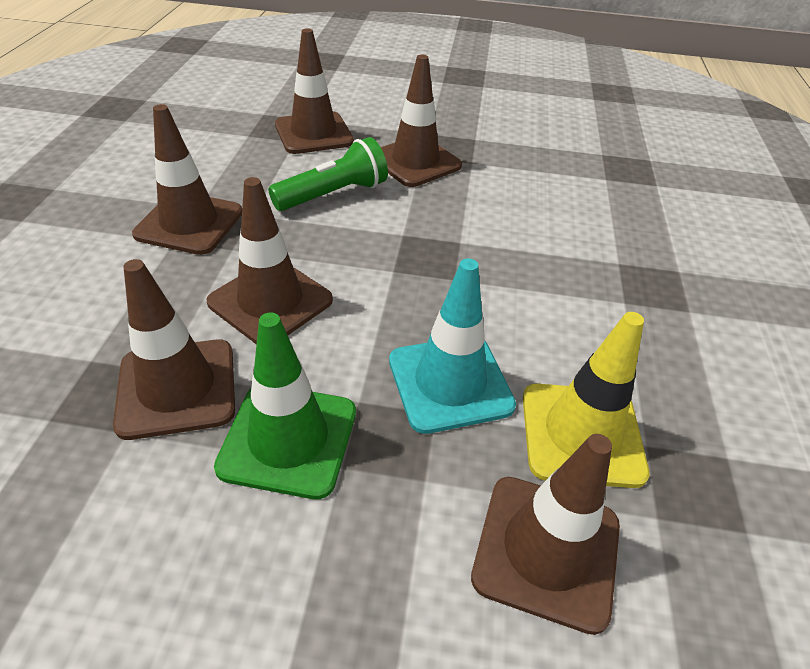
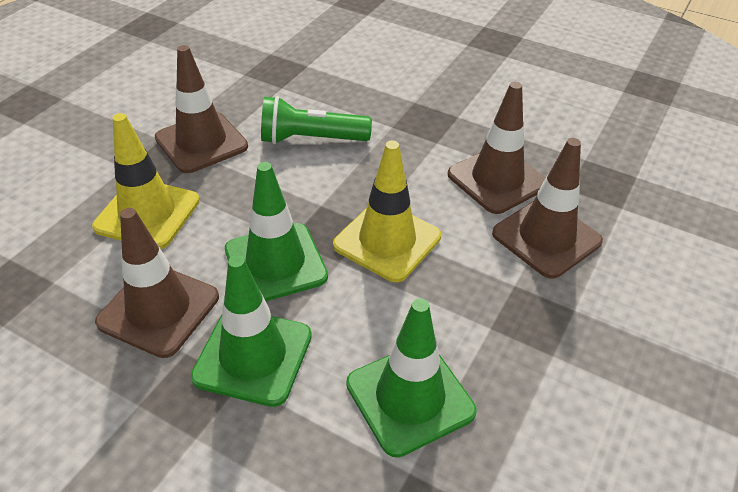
brown traffic cone: [113,259,235,440] [132,104,242,255] [207,177,333,344] [275,28,354,154] [381,55,462,187] [471,434,620,635] = 6 -> [95,208,219,358] [155,45,248,173] [448,82,546,214] [492,138,603,279] = 4
green traffic cone: [214,312,356,499] = 1 -> [191,255,312,407] [225,162,328,301] [346,298,476,458] = 3
turquoise traffic cone: [389,258,516,434] = 1 -> none = 0
yellow traffic cone: [523,312,650,488] = 1 -> [92,113,200,249] [333,140,441,282] = 2

